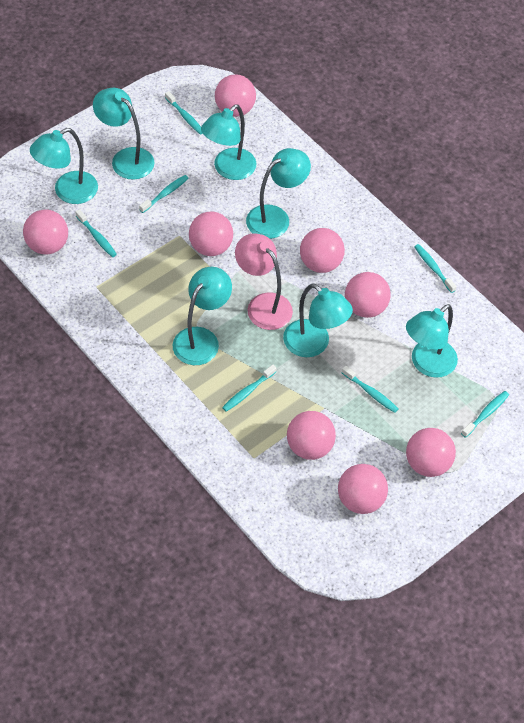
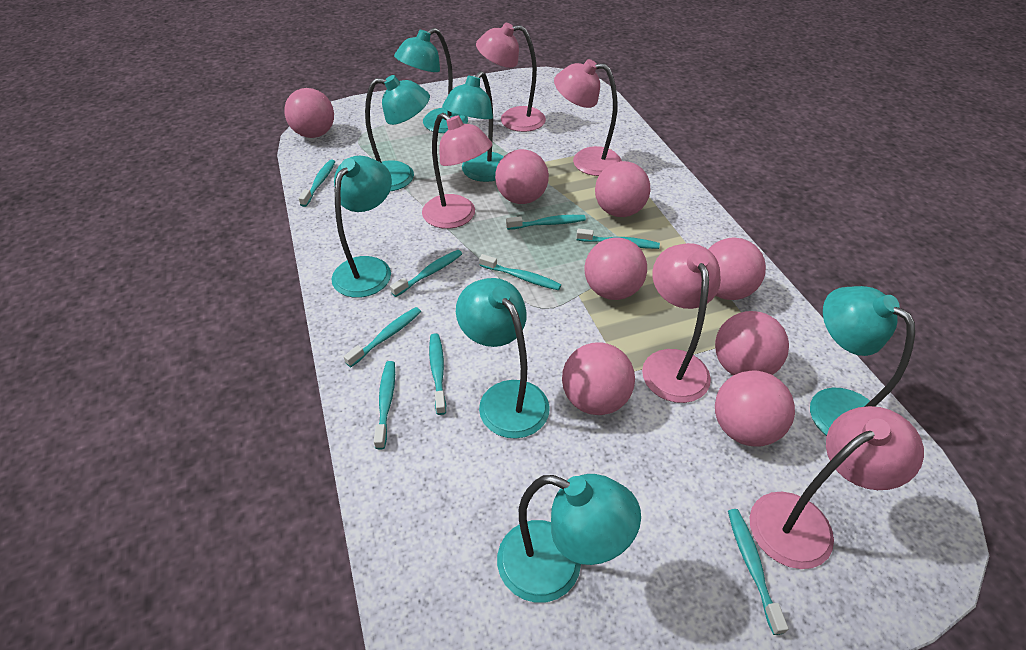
pink lamp: [235,234,293,330] = 1 -> [422,113,492,229] [476,23,546,132] [554,59,622,176] [642,243,721,403] [750,406,924,569] = 5
turquoise toothbrush: [76,209,117,257] [139,175,189,213] [165,91,203,135] [222,364,276,412] [342,366,398,413] [414,244,457,293] [461,391,509,438] = 7 -> [298,159,335,207] [344,307,421,367] [374,361,395,449] [390,250,462,297] [429,333,446,415] [479,254,561,290] [506,215,586,230] [576,228,660,249] [728,509,788,635] = 9

